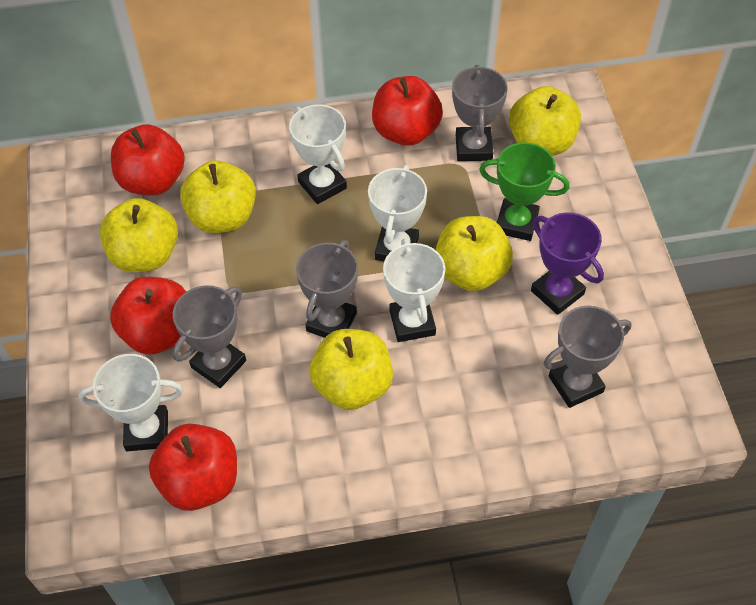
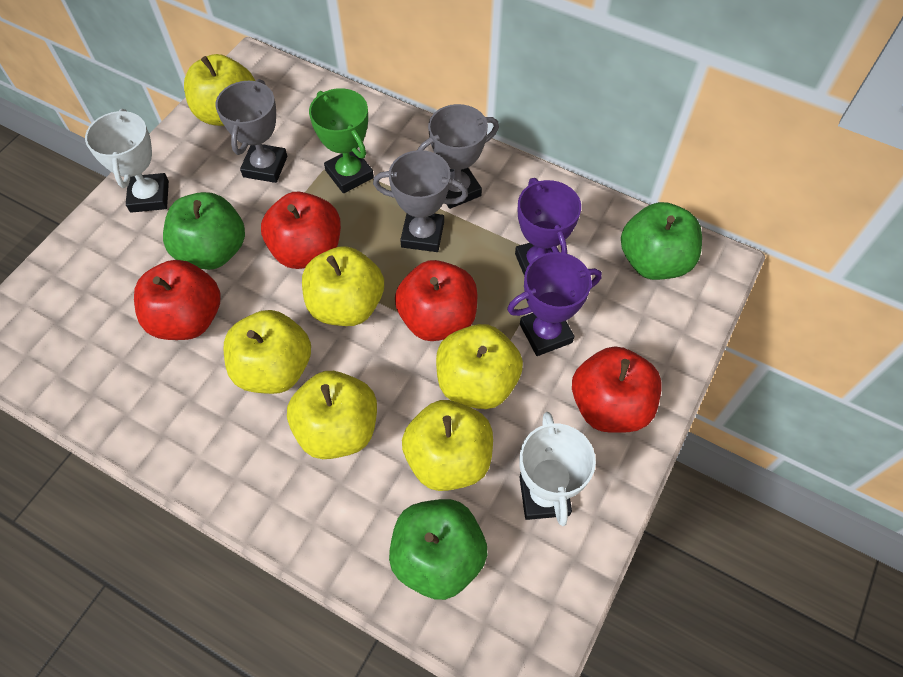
green apple: none = 0 -> [163,192,245,270] [389,499,487,600] [621,202,702,280] = 3
grey trophy: [172,285,246,388] [296,240,358,338] [452,65,508,161] [543,306,632,408] = 4 -> [215,79,287,183] [373,150,468,252] [417,104,499,209] = 3
purple trophy: [531,212,604,315] = 1 -> [507,252,602,356] [515,178,581,276] = 2
white trophy: [78,354,183,451] [289,104,347,204] [368,165,427,261] [383,239,445,342] = 4 -> [85,109,169,213] [519,412,596,526] = 2
yellow apple: [100,198,178,272] [180,160,256,233] [310,329,393,410] [435,216,513,291] [509,86,581,156] = 5 -> [184,54,255,126] [223,310,311,394] [287,371,377,459] [302,246,384,326] [402,400,493,491] [436,324,523,409] = 6

